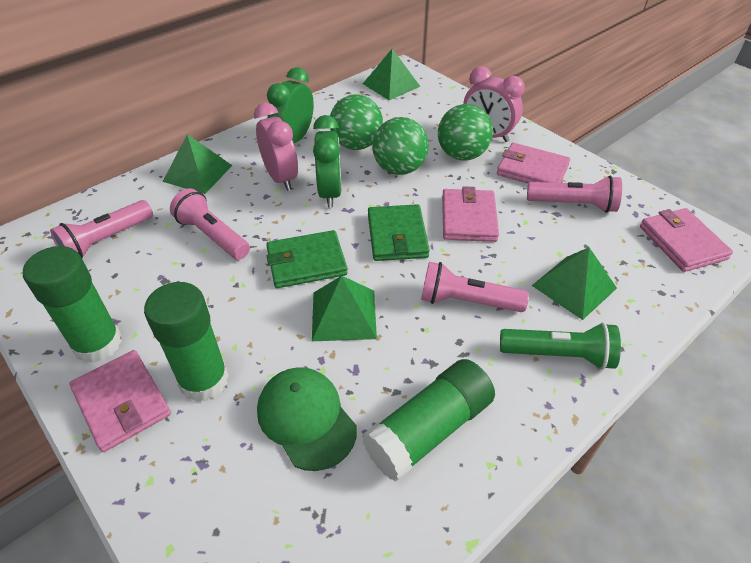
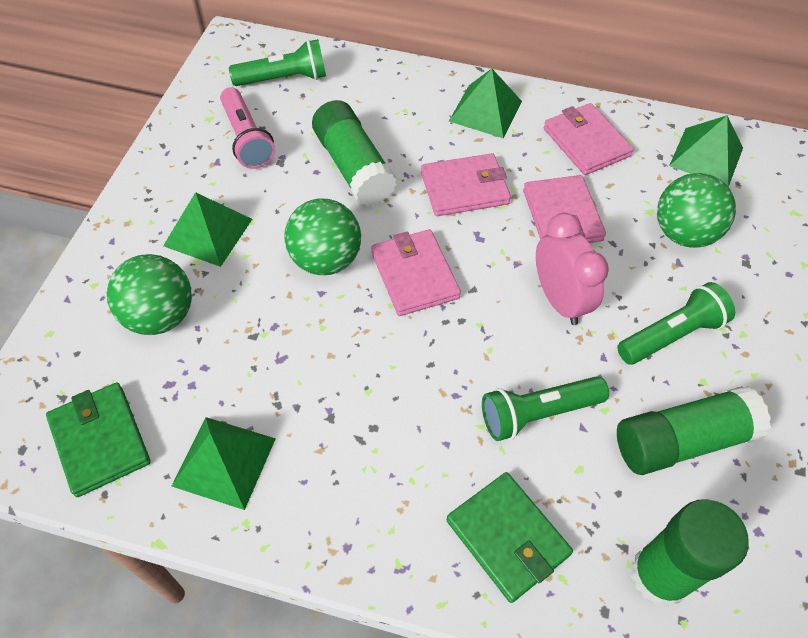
green cap: [257,367,357,471] = 1 -> none = 0
green clock: [267,67,314,143] [313,115,342,208] = 2 -> none = 0
green flashlight: [500,323,621,370] = 1 -> [229,39,326,86] [482,376,609,441] [617,282,735,365] = 3
pink clock: [254,103,298,191] [463,66,525,142] = 2 -> [536,213,609,325] = 1
pink flashlight: [50,200,153,258] [170,188,250,260] [421,262,529,312] [527,176,622,213] = 4 -> [220,87,275,169] = 1

